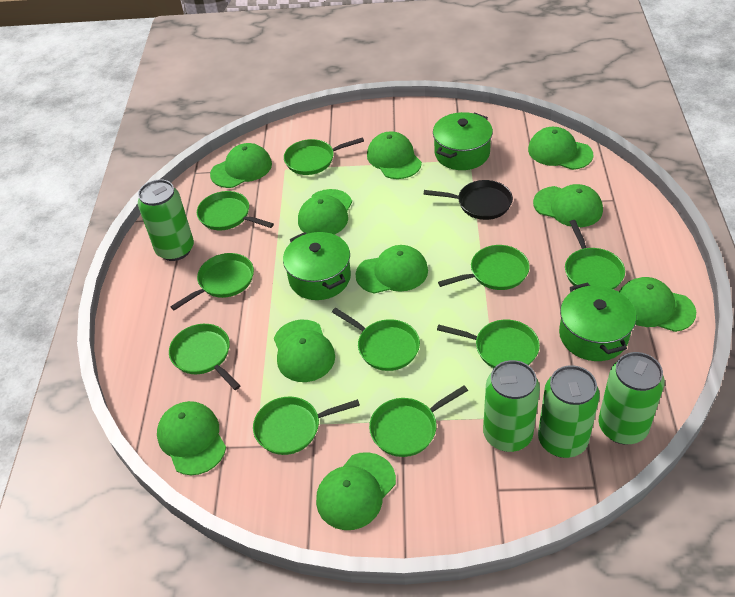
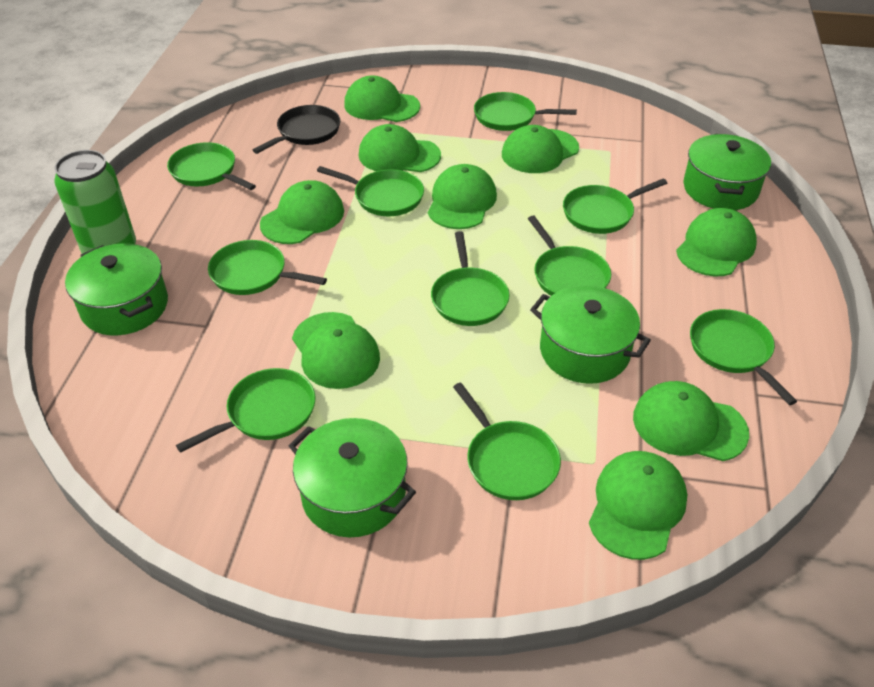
green can: [138,179,194,261] [483,360,540,452] [538,365,600,458] [599,352,665,445] = 4 -> [55,150,136,254] = 1
green cap: [157,401,226,475] [210,143,272,188] [274,320,335,382] [298,189,352,235] [316,452,396,530] [355,245,428,294] [367,131,422,179] [528,127,593,170] [533,184,603,227] [619,277,696,332] = 10 -> [260,180,344,244] [292,312,380,389] [344,75,420,122] [359,124,441,172] [428,164,497,229] [502,125,579,173] [589,451,687,560] [633,381,749,461] [676,208,757,277] = 9
green pot: [283,232,351,300] [433,112,493,170] [559,283,636,361] = 3 -> [65,243,168,335] [289,418,416,537] [530,285,651,384] [684,134,771,210] = 4

